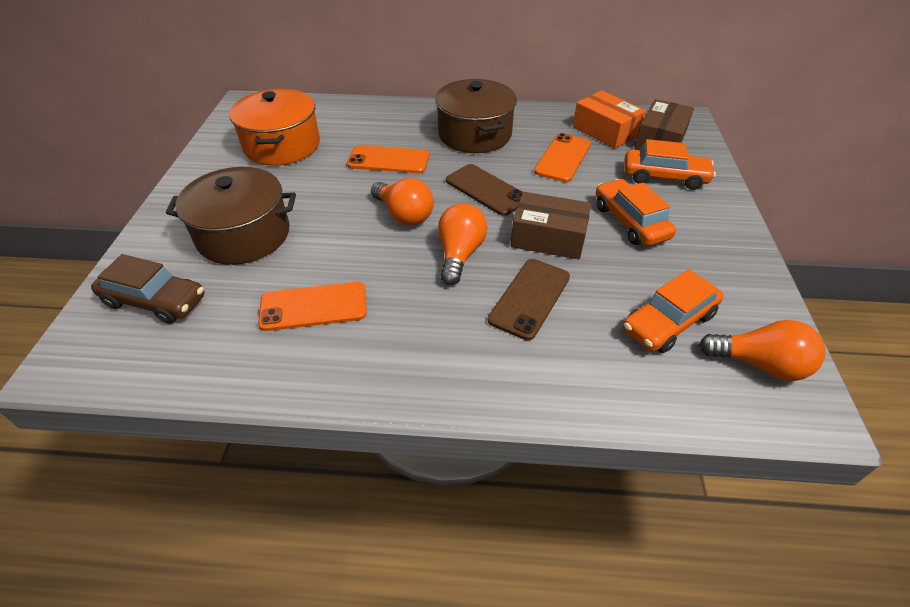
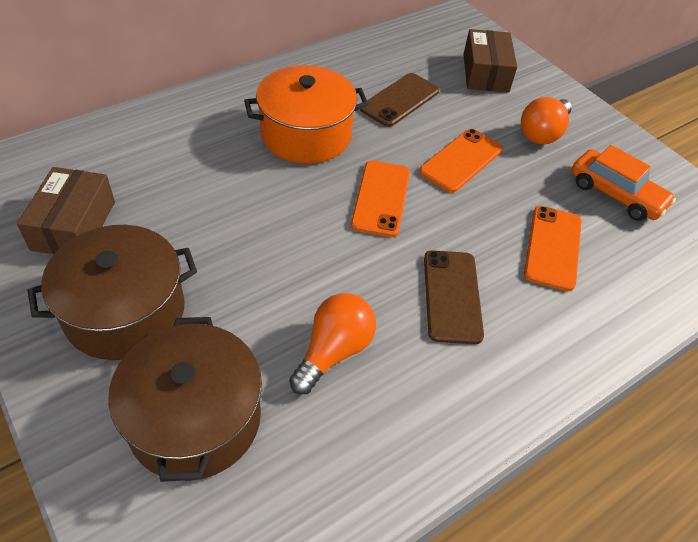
brown car: [91,254,204,324] = 1 -> none = 0
orange box: [573,90,646,149] = 1 -> none = 0
orange car: [596,179,676,246] [623,269,724,353] [625,139,716,190] = 3 -> [571,145,676,221] = 1
orange light bulb: [371,178,434,226] [438,203,487,285] [699,320,826,381] = 3 -> [289,293,376,394] [521,97,572,144] = 2

